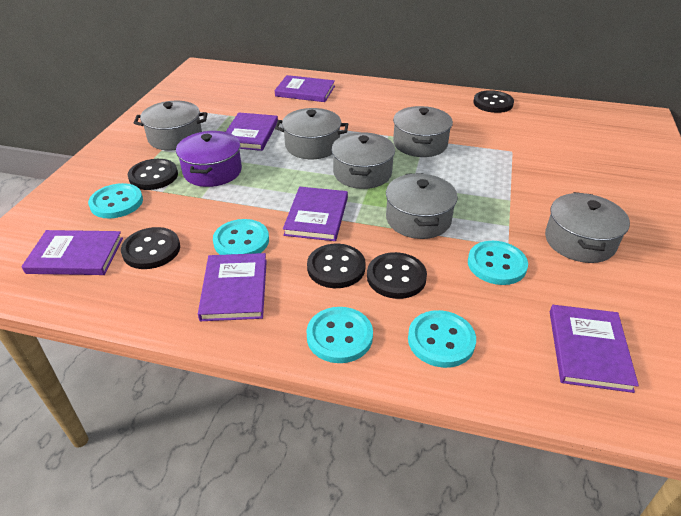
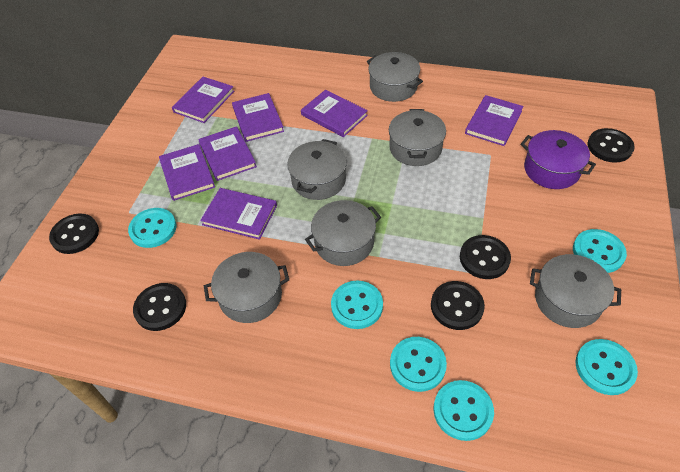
purple book: [21,230,123,275] [198,253,267,321] [226,112,278,151] [275,75,335,102] [283,187,348,241] [550,305,639,393] = 6 -> [159,144,215,201] [172,77,234,123] [199,126,257,181] [200,188,277,240] [232,93,284,142] [301,90,368,137] [465,95,524,146] = 7
turquoise button: [88,183,143,218] [213,219,269,255] [306,307,373,363] [408,310,476,368] [468,241,528,285] = 5 -> [128,208,176,248] [331,281,383,329] [390,337,447,392] [433,380,494,441] [573,229,627,273] [576,339,638,395] = 6

